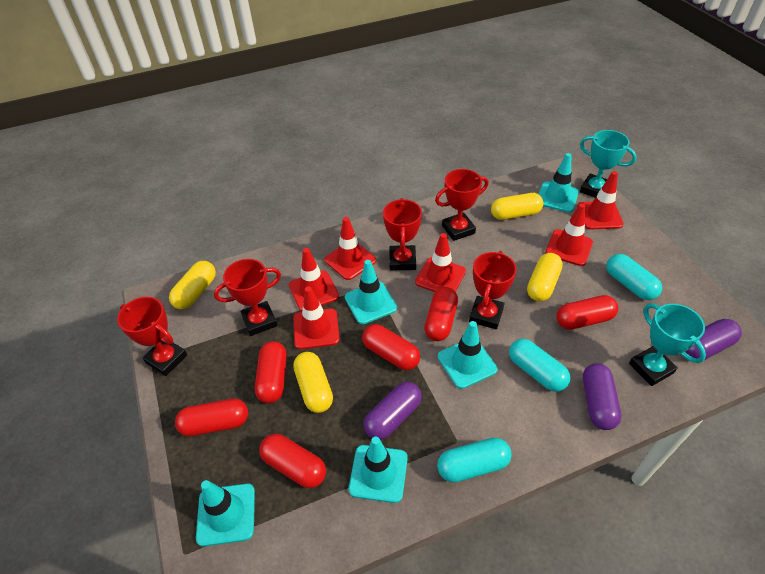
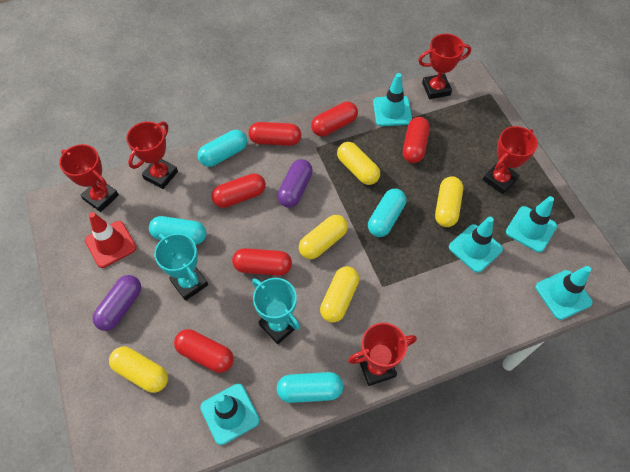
purple capsule: [364,382,422,440] [583,363,622,430] [685,319,742,360] = 3 -> [92,275,141,331] [277,159,313,208] = 2
red traffic cone: [289,248,339,311] [293,286,340,349] [324,217,376,280] [415,233,466,292] [545,203,593,266] [577,171,624,229] = 6 -> [85,212,137,268] = 1
turquoise capsule: [437,438,511,482] [509,339,571,392] [607,254,662,300] = 3 -> [149,216,206,245] [198,130,247,167] [277,372,343,403] [368,189,406,237] = 4
yellow capsule: [169,261,216,309] [293,352,333,413] [491,193,544,220] [527,253,563,301] = 4 -> [109,347,168,393] [299,215,348,259] [320,266,359,323] [337,142,380,185] [435,176,463,227] = 5

